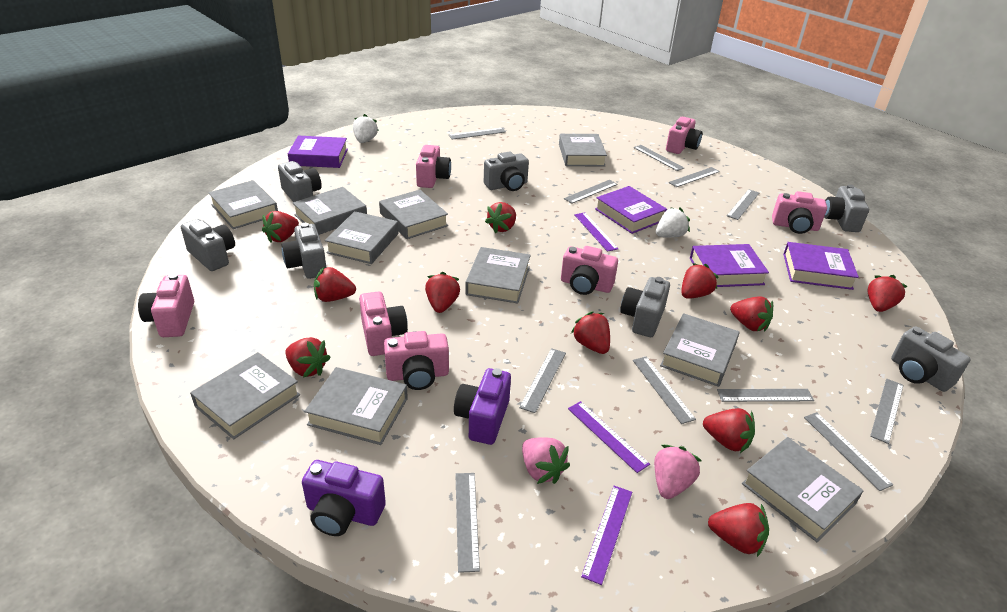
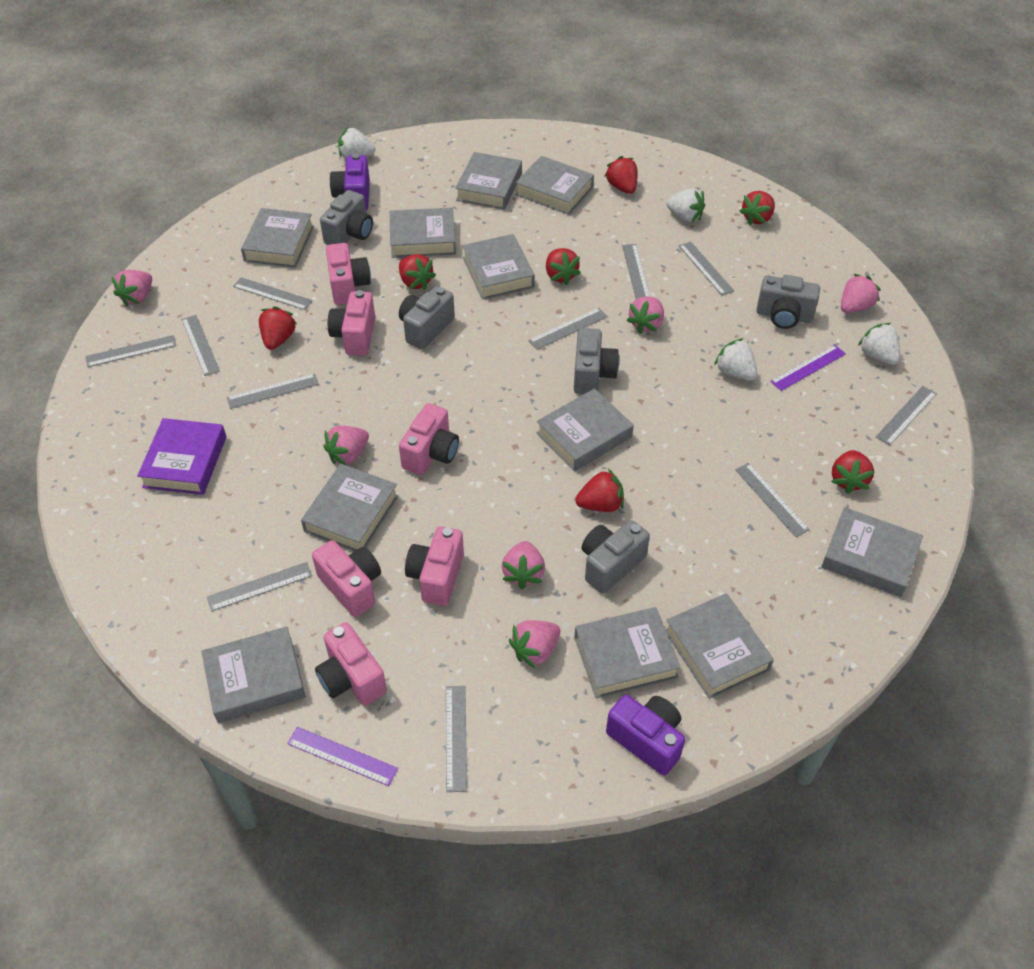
grey book: [190,352,300,440] [208,180,278,229] [293,187,367,235] [304,367,408,445] [325,211,399,264] [379,190,448,239] [465,247,531,303] [559,134,607,166] [660,313,739,387] [742,437,864,542] = 10 -> [201,627,306,723] [241,208,314,268] [301,464,399,551] [390,208,456,258] [455,152,522,210] [462,234,535,300] [516,156,594,215] [537,388,634,471] [574,607,681,698] [665,593,774,699] [821,507,923,597] = 11
grey camera: [181,219,235,271] [278,161,322,202] [282,223,327,279] [484,151,529,191] [620,277,670,337] [824,185,869,232] [891,326,970,392] = 7 -> [320,190,373,245] [399,286,455,350] [574,328,619,394] [582,520,650,594] [756,275,820,329] = 5
pink camera: [138,273,194,337] [359,291,408,356] [384,331,449,390] [416,145,451,188] [561,246,618,295] [666,117,702,154] [772,191,827,234] = 7 -> [312,540,381,617] [315,622,387,706] [326,243,371,305] [328,290,375,356] [399,403,459,475] [405,526,464,606] = 6
pink strawberry: [522,438,570,484] [654,445,702,499] = 2 -> [112,270,152,307] [323,426,369,466] [502,541,545,589] [509,620,560,669] [627,297,664,334] [841,274,881,313] = 6
purple book: [288,136,348,168] [595,186,667,234] [690,244,769,287] [783,242,859,290] = 4 -> [137,418,226,495] = 1
purple ruler: [568,401,650,473] [574,213,619,252] [581,486,632,585] = 3 -> [287,727,398,786] [770,345,846,391] = 2
red strawberry: [262,211,299,243] [285,337,331,378] [314,266,356,302] [425,272,460,313] [485,202,516,233] [571,311,610,354] [681,263,718,299] [703,408,755,453] [708,503,769,557] [730,297,773,332] [868,275,907,312] = 11 -> [259,306,297,350] [399,254,436,290] [546,248,581,285] [575,469,624,512] [604,156,637,194] [739,191,775,225] [831,450,875,494] = 7
white strawberry: [353,114,378,143] [656,207,690,238] = 2 -> [338,127,376,159] [666,188,705,222] [714,338,758,381] [858,323,900,365] = 4

